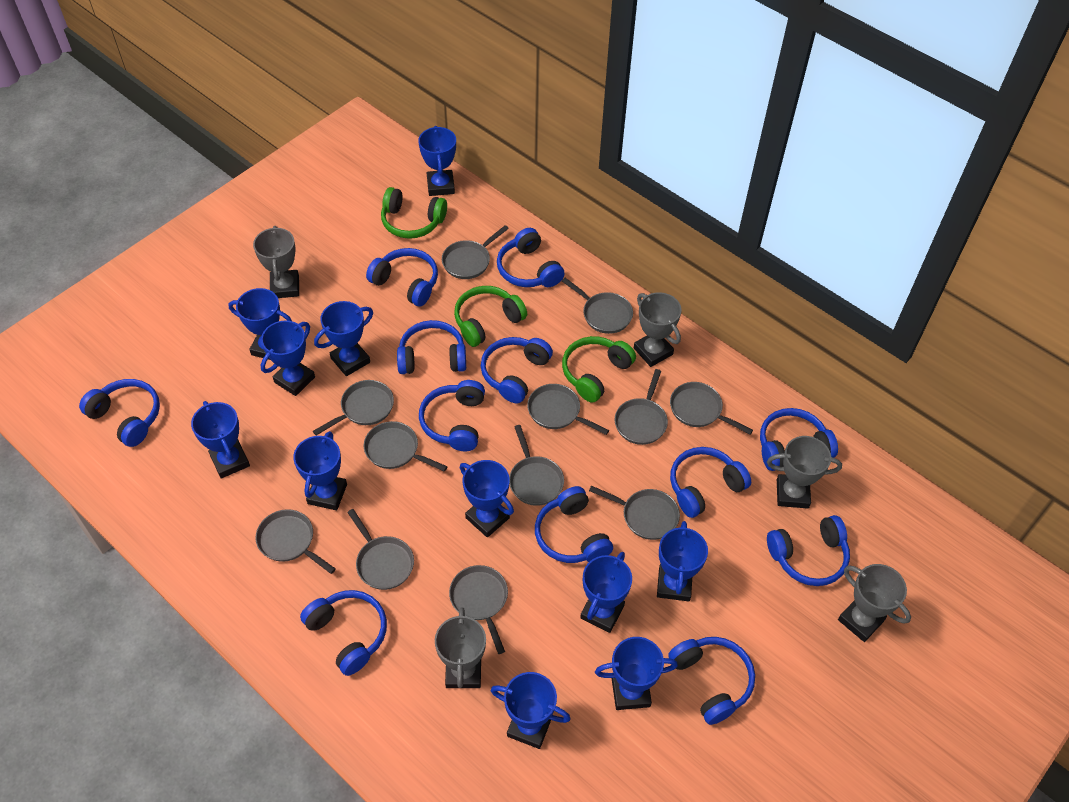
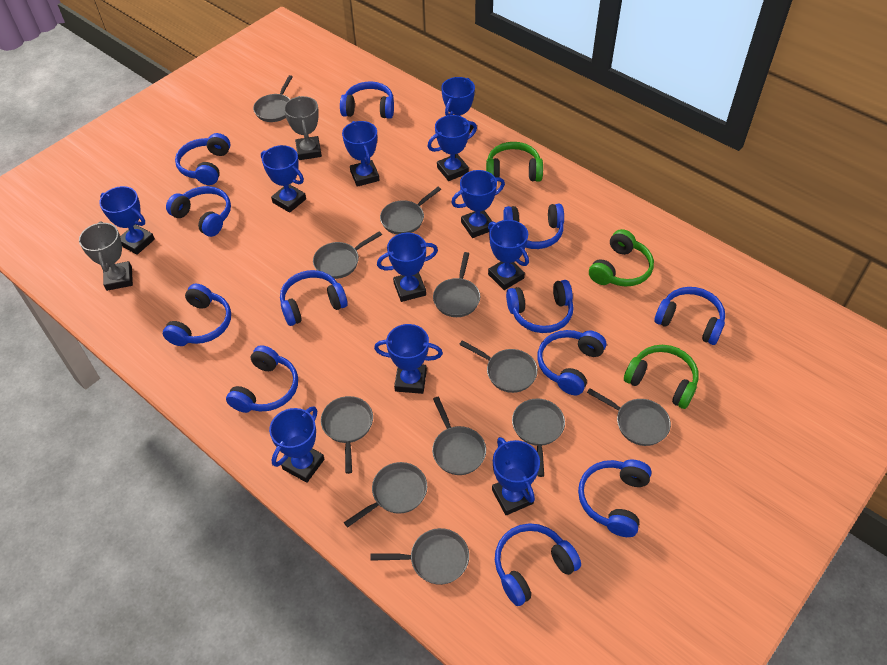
grey pan: [256,509,336,574] [313,380,394,435] [347,509,414,590] [364,421,448,472] [442,225,509,279] [449,565,508,654] [509,425,564,506] [527,384,609,435] [562,278,633,334] [589,486,680,540] [615,369,668,445] [670,382,753,434] = 12 -> [253,75,293,122] [313,231,382,279] [321,396,373,474] [344,462,427,528] [370,528,469,585] [380,187,441,235] [432,397,486,475] [433,252,480,317] [459,340,538,393] [512,399,565,477] [587,388,671,446] = 11
grey trophy: [253,226,299,298] [435,607,486,688] [634,292,681,367] [767,436,842,509] [838,564,911,642] = 5 -> [79,221,133,291] [284,96,322,160] = 2

